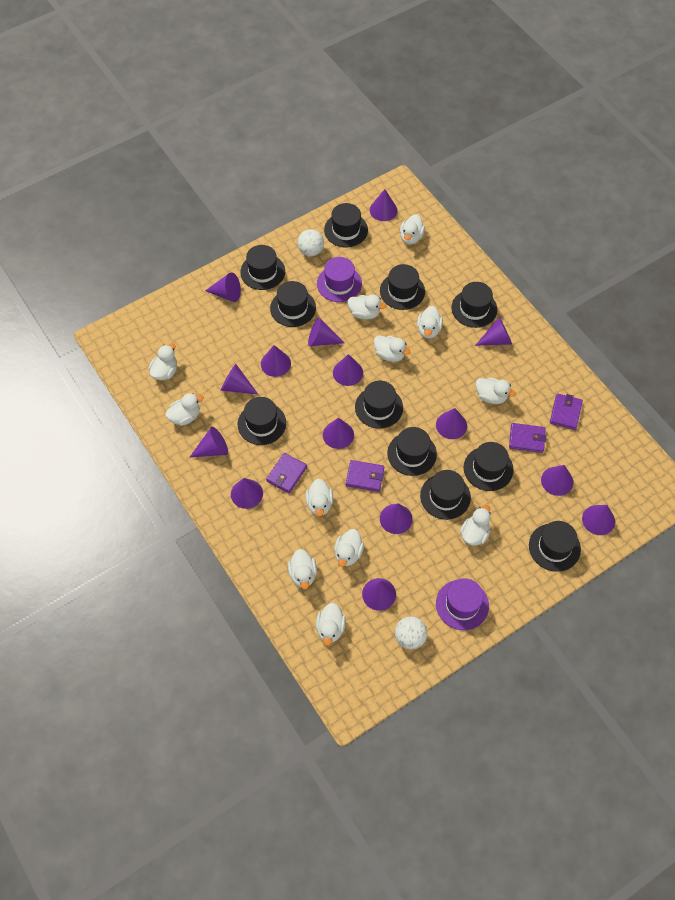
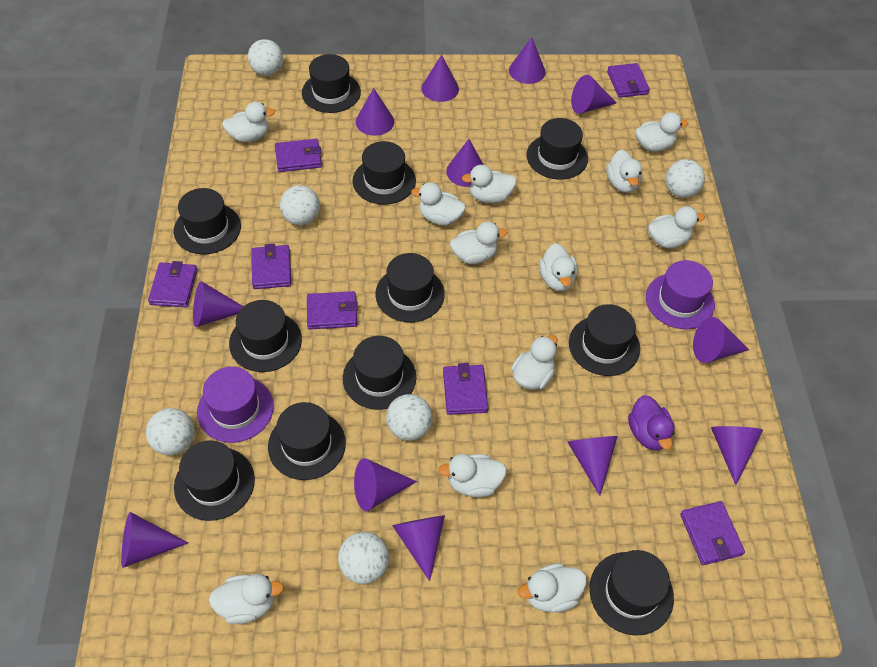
purple cone: [189,427,228,458] [205,272,241,302] [220,364,258,394] [231,478,263,509] [261,345,291,377] [308,318,345,346] [323,418,354,449] [333,354,363,386] [362,578,396,611] [370,189,397,221] [380,504,412,534] [436,408,467,439] [475,317,512,346] [541,465,573,496] [582,505,615,535] = 15 -> [121,512,188,568] [193,281,244,327] [354,458,417,511] [356,88,394,136] [392,515,445,581] [422,55,459,102] [446,139,484,187] [509,37,546,84] [567,436,618,496] [571,75,617,114] [693,317,749,363] [711,426,763,485] = 12
purple duck: none = 0 -> [628,395,675,450] = 1
purple wallet: [266,453,307,493] [346,460,384,492] [509,423,546,453] [550,393,583,430] = 4 -> [148,261,198,307] [251,244,291,289] [275,139,322,172] [307,291,358,329] [443,363,488,415] [607,63,650,98] [680,501,745,565] = 7
white ball: [297,229,324,256] [395,616,427,649] = 2 -> [146,408,195,455] [248,39,283,76] [280,185,320,225] [338,532,389,584] [386,394,433,441] [665,159,705,198] = 6

